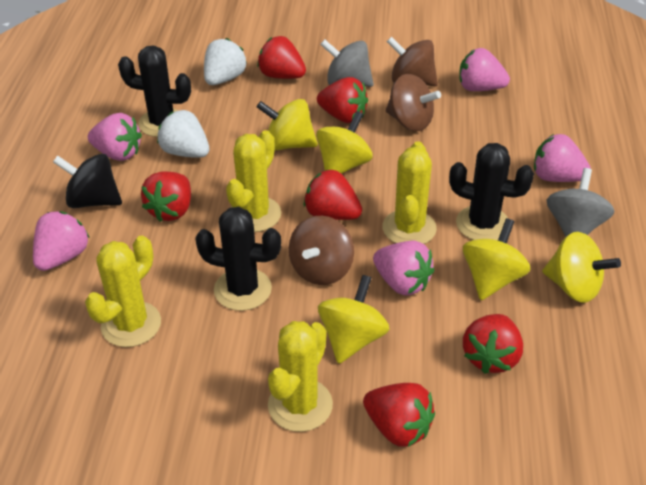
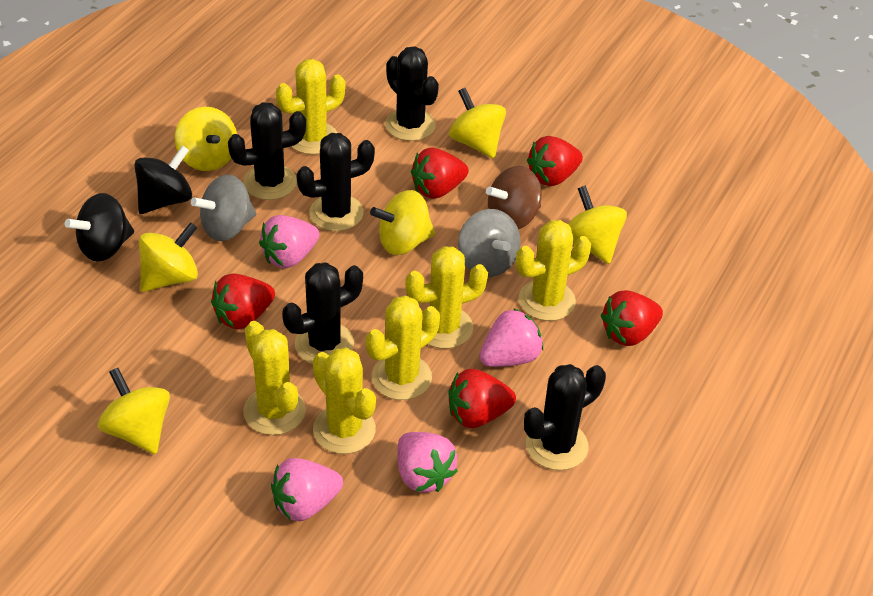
black cactus: [118,46,191,137] [195,207,281,311] [449,143,534,240] = 3 -> [228,102,306,200] [282,262,363,364] [296,133,375,231] [385,46,439,141] [524,364,606,470] = 5
black spinning top: [53,154,122,208] = 1 -> [65,193,134,262] [134,145,192,214] = 2
brown spinning top: [289,216,354,285] [386,74,441,131] [387,37,438,86] = 3 -> [486,166,542,229] = 1
pink strawberry: [33,211,90,271] [88,113,142,161] [373,241,434,296] [459,48,510,91] [534,134,591,182] = 5 -> [259,215,320,268] [271,458,343,521] [397,432,458,492] [479,308,543,367] = 4
red strawberry: [141,171,191,222] [257,36,306,79] [304,169,362,220] [317,77,368,123] [363,383,435,447] [463,314,523,374] = 6 -> [211,273,275,329] [411,148,469,199] [449,369,516,428] [527,136,583,186] [601,290,663,346] = 5
white strawberry: [157,110,209,158] [204,38,247,85] = 2 -> none = 0
yellow cactus: [85,236,161,347] [226,130,281,232] [268,321,333,432] [383,141,437,244] = 4 -> [243,321,306,435] [276,59,346,155] [313,347,376,454] [366,295,440,400] [405,246,488,349] [516,220,591,321] = 6
yellow spinning top: [257,99,318,150] [316,111,372,174] [318,275,389,364] [463,218,531,300] [542,232,621,303] = 5 -> [98,368,170,454] [139,222,198,292] [175,107,237,171] [370,190,435,255] [449,88,506,159] [568,186,627,264] = 6

